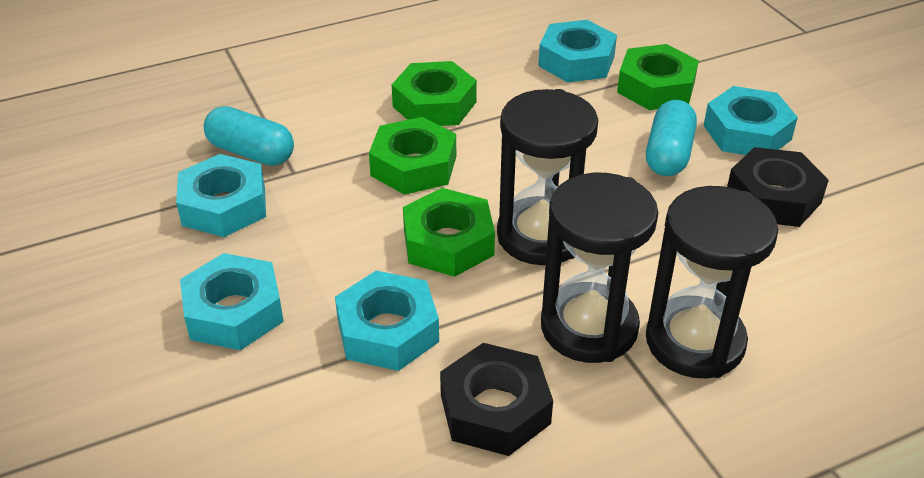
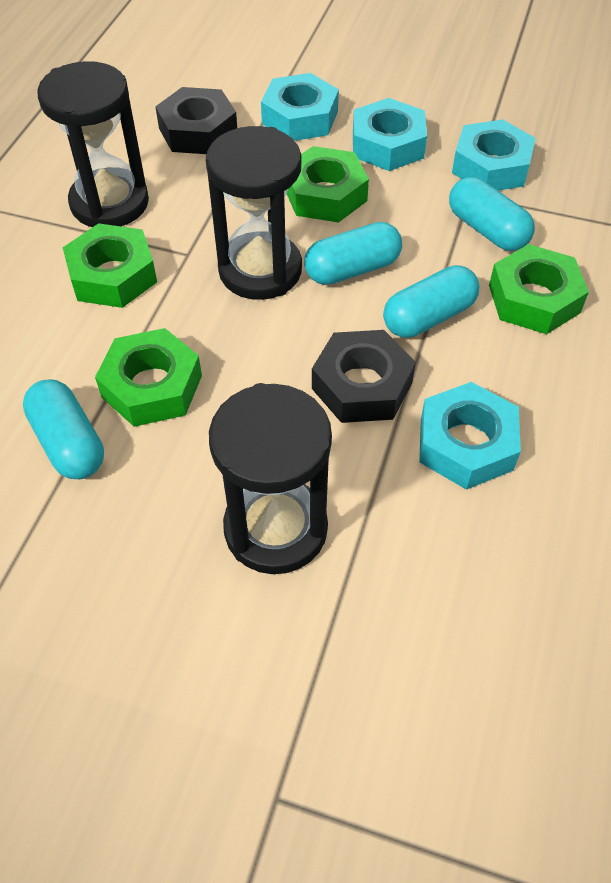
turquoise capsule: [204,106,294,166] [646,100,697,176] = 2 -> [23,379,104,479] [304,222,402,285] [383,265,479,338] [449,177,535,251] = 4
turquoise nut: [176,154,266,237] [180,253,284,350] [335,271,439,371] [538,20,617,83] [704,86,798,155] = 5 -> [261,73,339,141] [353,98,427,171] [419,382,521,490] [452,119,536,191] = 4

